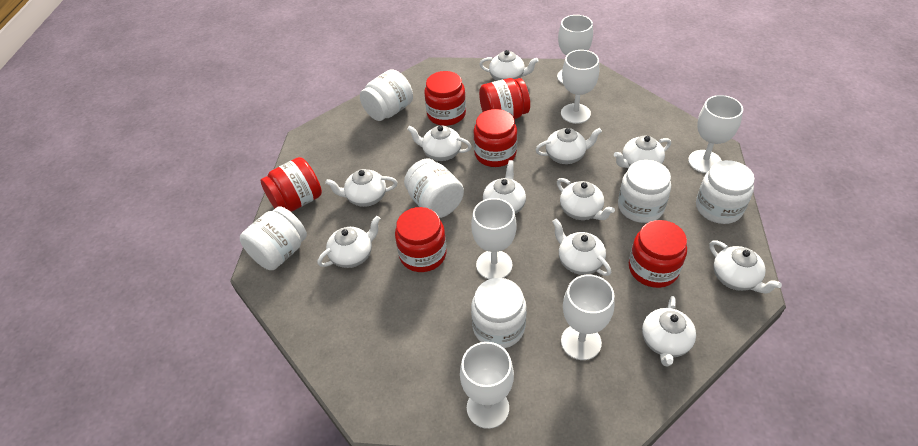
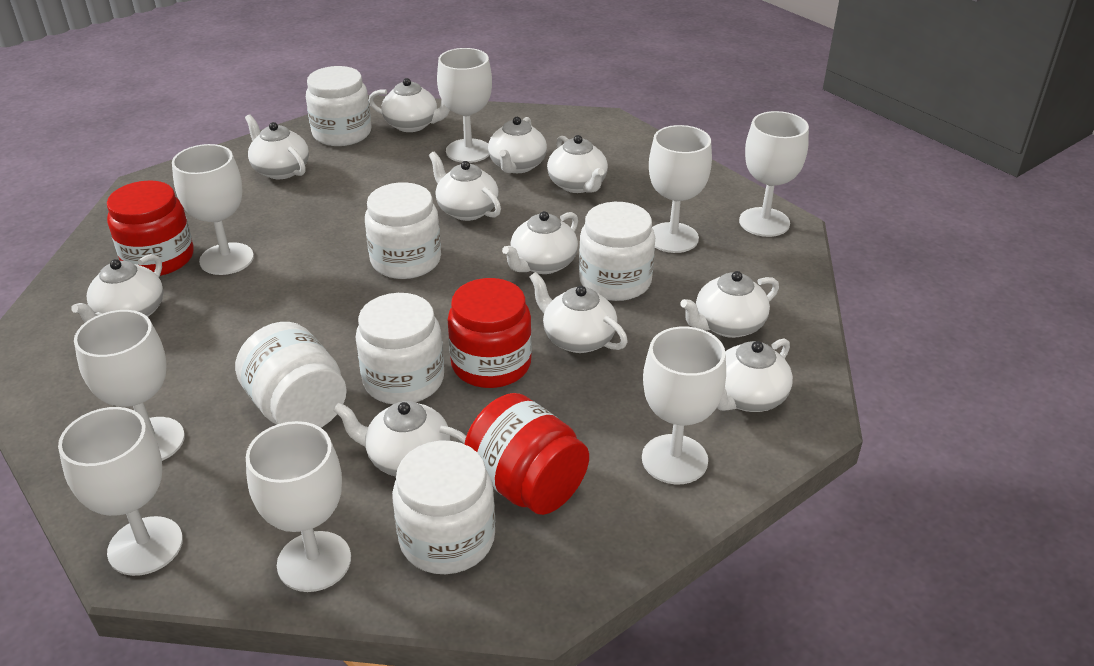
red jar: [260,157,322,212] [395,207,447,272] [424,71,466,126] [474,109,517,167] [479,78,530,119] [629,220,687,288] = 6 -> [107,180,194,276] [448,278,532,388] [465,393,589,515] = 3
white goblet: [460,342,514,429] [471,198,517,279] [557,15,593,84] [561,50,599,124] [561,275,615,360] [688,95,743,173] = 6 -> [58,407,183,576] [74,310,185,461] [172,144,254,275] [246,421,351,592] [437,48,492,163] [642,326,726,484] [649,125,712,253] [739,111,809,237] = 8

